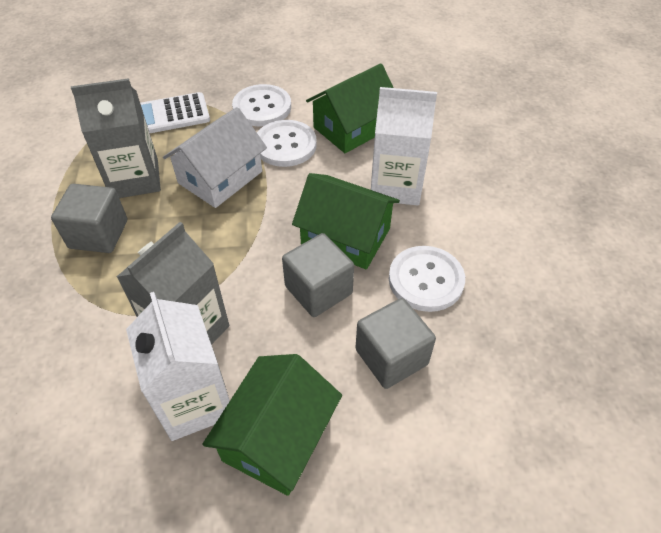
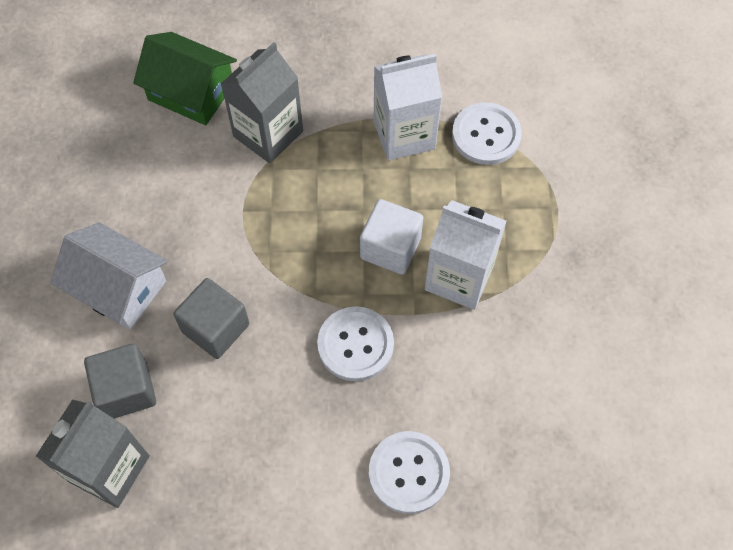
green house: [202,354,342,496] [292,173,400,269] [306,63,394,153] = 3 -> [133,32,237,125] = 1
grey cube: [51,184,127,253] [282,233,354,317] [355,298,436,389] = 3 -> [84,344,156,419] [173,278,249,359] = 2
white calculator: [140,92,210,133] = 1 -> none = 0
white cube: none = 0 -> [360,199,423,275] = 1

